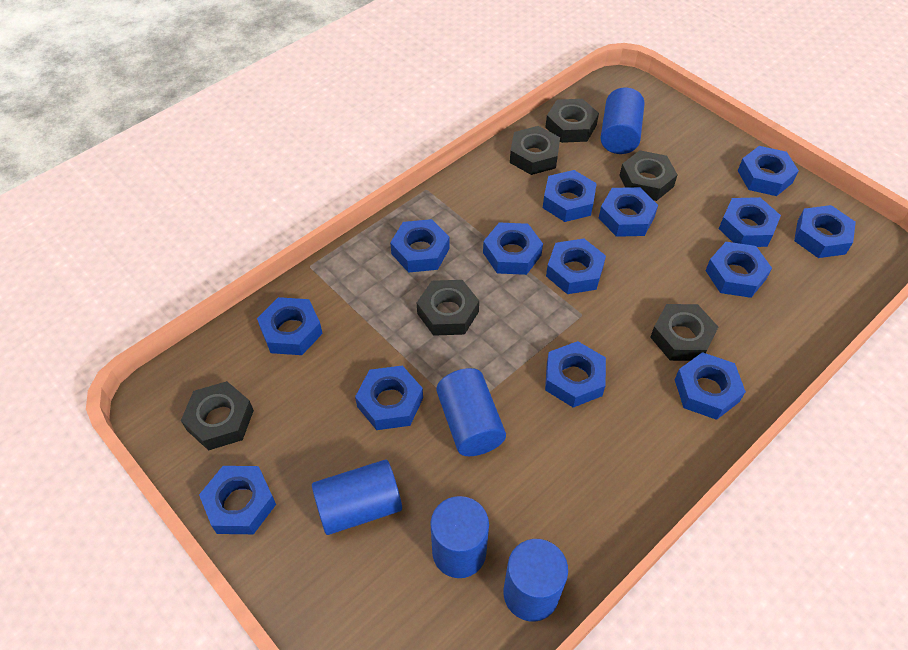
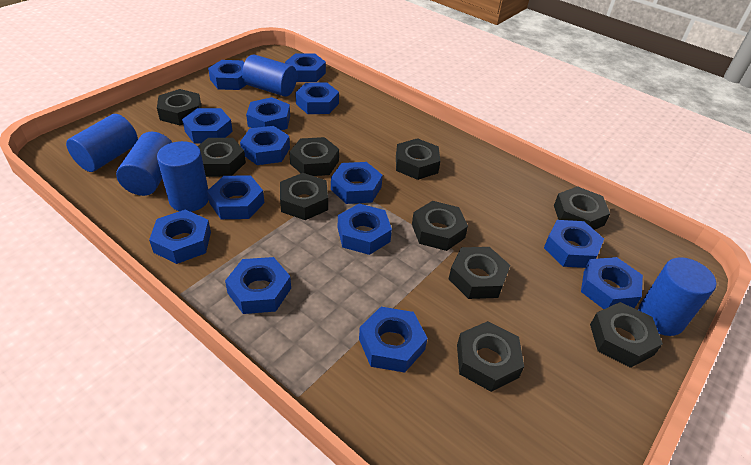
black nut: [181,381,254,451] [417,280,479,336] [510,126,560,175] [545,99,599,143] [619,150,678,201] [650,304,718,361] = 6 -> [157,89,201,125] [198,138,246,177] [280,173,328,220] [289,137,339,176] [396,138,440,180] [412,201,468,251] [449,247,510,299] [457,321,524,392] [554,186,610,230] [590,302,663,368] = 10

